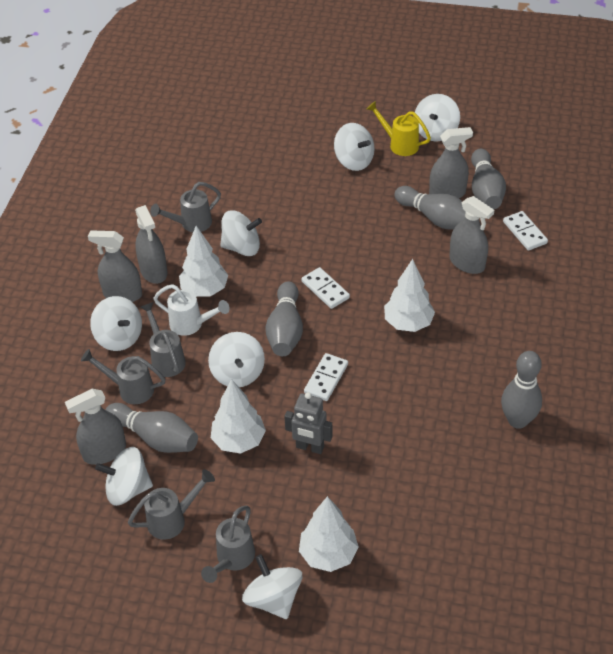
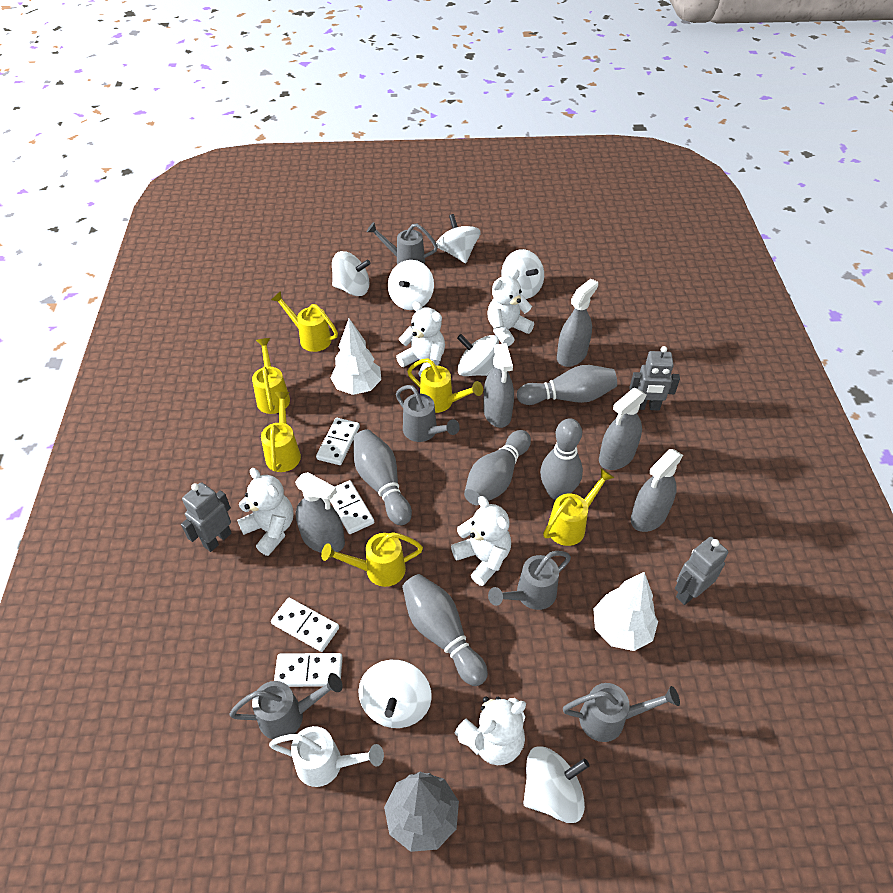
grey robot: [284,392,333,454] = 1 -> [181,482,231,552] [629,346,680,411] [675,537,728,605] = 3
grey tree: none = 0 -> [384,772,459,852] = 1
white domino: [301,267,350,309] [304,353,348,401] [503,211,548,251] = 3 -> [271,598,339,652] [274,653,343,687] [316,418,360,465] [330,480,374,534] = 4
white teddy bear: none = 0 -> [237,468,293,556] [396,301,445,377] [451,496,511,586] [454,697,526,765] [487,269,534,346] = 5
white tree: [179,226,228,297] [211,379,266,453] [299,496,359,572] [384,259,435,332] = 4 -> [330,318,381,395] [593,572,658,651] = 2
yellow watering can: [367,101,431,156] = 1 -> [252,338,290,414] [261,392,301,472] [271,291,338,352] [321,532,423,587] [407,358,483,413] [543,468,614,546] = 6

